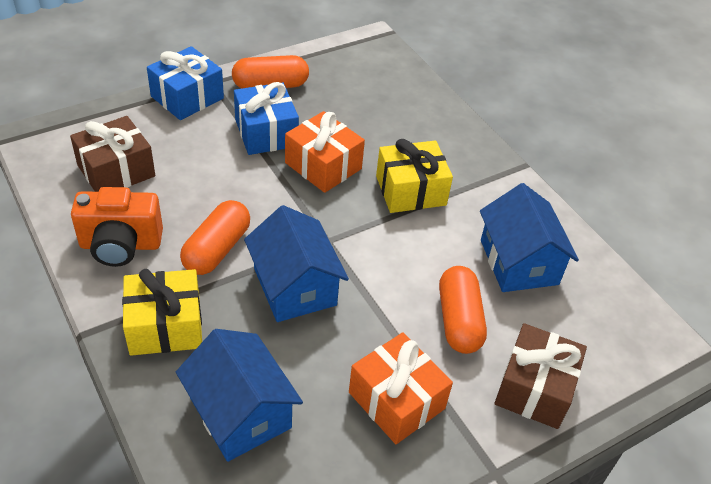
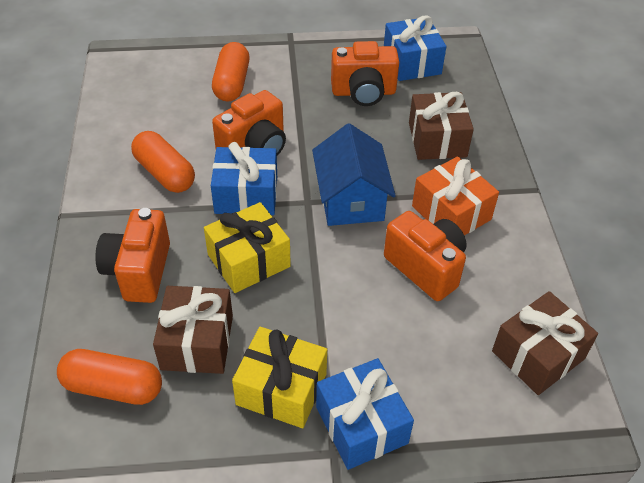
blue gift: [147,46,224,120] [234,82,299,155] = 2 -> [211,142,277,215] [316,358,414,470] [384,15,446,81] = 3
blue house: [176,329,303,462] [244,205,349,322] [480,183,579,292] = 3 -> [312,123,396,226] = 1
brown gift: [70,116,155,192] [495,323,587,429] = 2 -> [153,286,233,374] [409,92,474,160] [492,291,598,395] = 3
orange camera: [71,187,163,267] = 1 -> [95,208,170,303] [212,90,286,156] [331,41,399,106] [384,211,467,301] = 4
orange gift: [285,111,365,193] [349,332,453,444] = 2 -> [412,157,499,235] = 1

